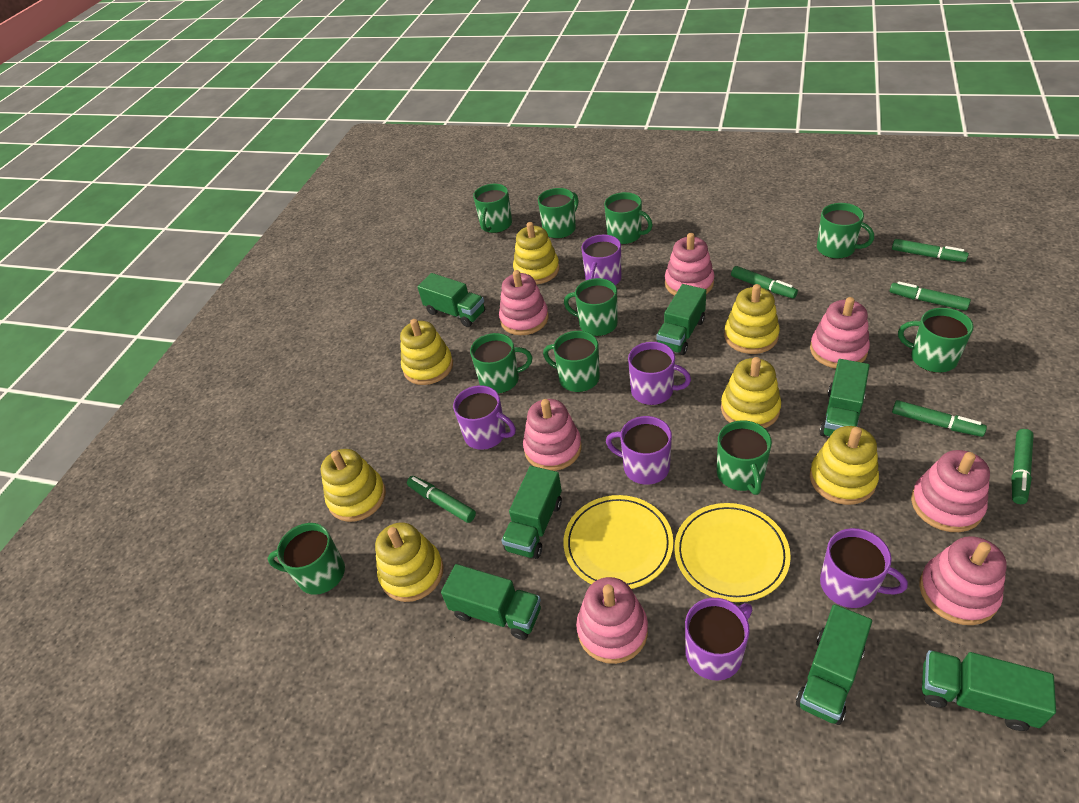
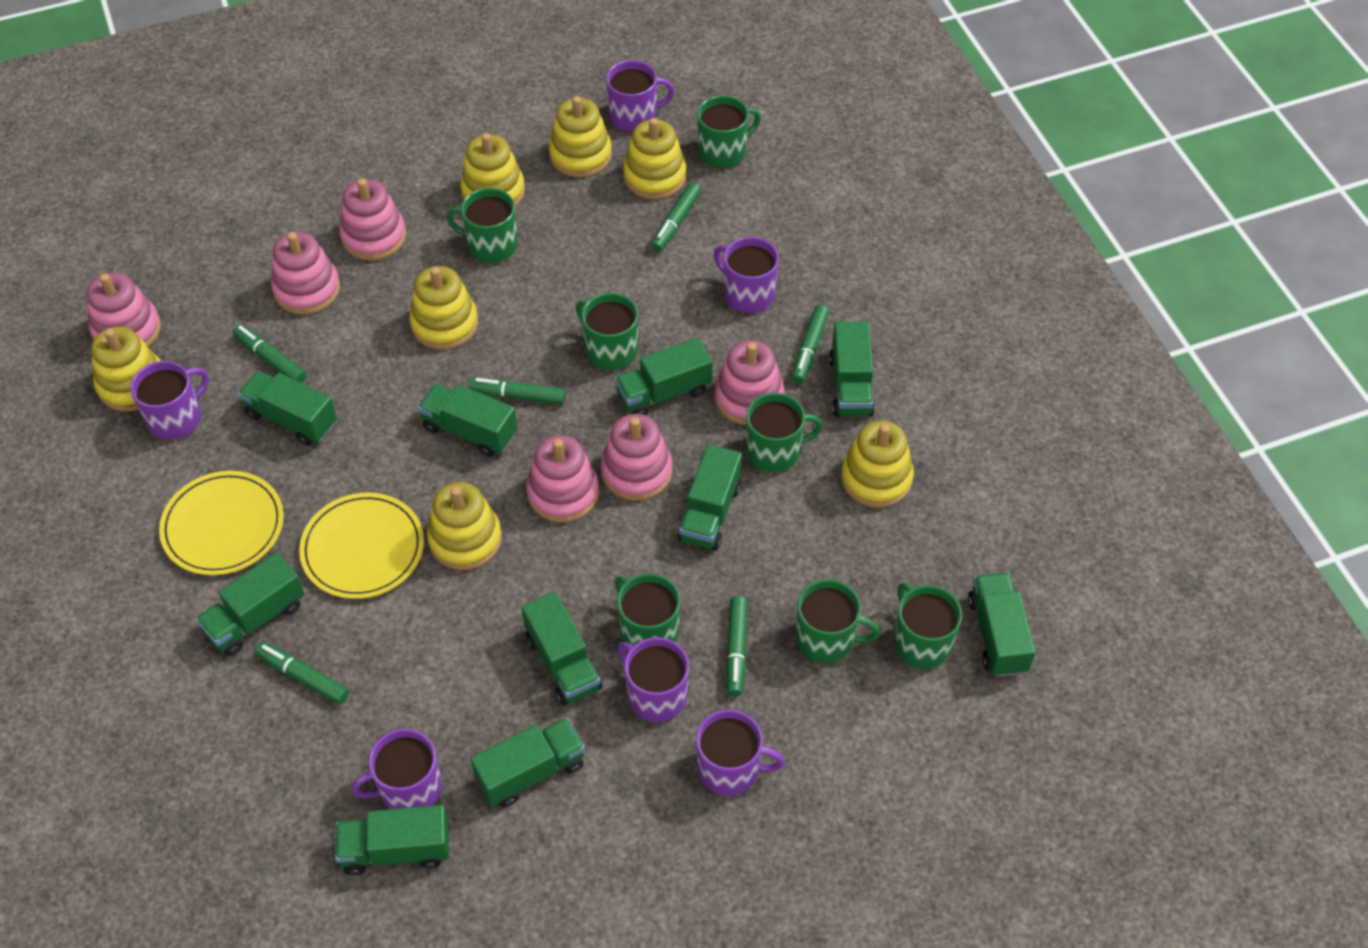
green mug: [268,523,345,595] [470,333,532,393] [473,184,512,233] [538,188,578,239] [543,331,600,392] [564,278,618,336] [604,192,653,244] [717,420,772,495] [817,203,874,259] [898,308,973,373] = 10 -> [446,188,518,263] [576,293,638,370] [615,573,680,646] [697,96,761,168] [746,393,823,472] [796,579,880,663] [894,582,962,669] = 7
green truck: [417,273,485,327] [441,564,541,640] [502,466,562,559] [656,284,706,355] [796,604,872,725] [820,359,870,437] [922,650,1056,731] = 7 -> [196,553,305,656] [238,371,337,446] [335,805,449,875] [418,384,517,457] [470,718,585,808] [521,592,602,706] [615,338,712,416] [678,444,742,550] [829,321,875,417] [968,573,1036,677] = 10
pink stacking toy: [499,270,549,335] [523,399,582,471] [576,577,648,664] [665,233,714,296] [810,297,870,368] [911,450,990,532] [919,536,1007,625] = 7 -> [87,273,161,347] [271,232,340,315] [339,178,406,261] [526,435,599,523] [601,414,672,501] [714,340,784,425] = 6

